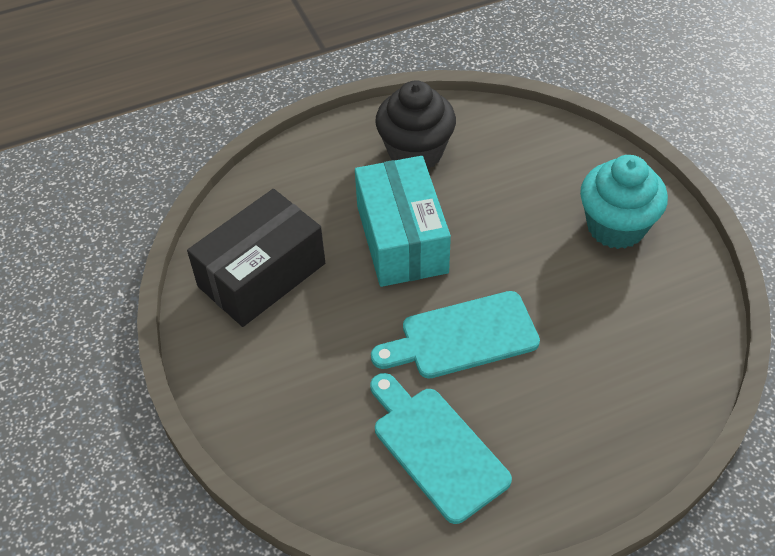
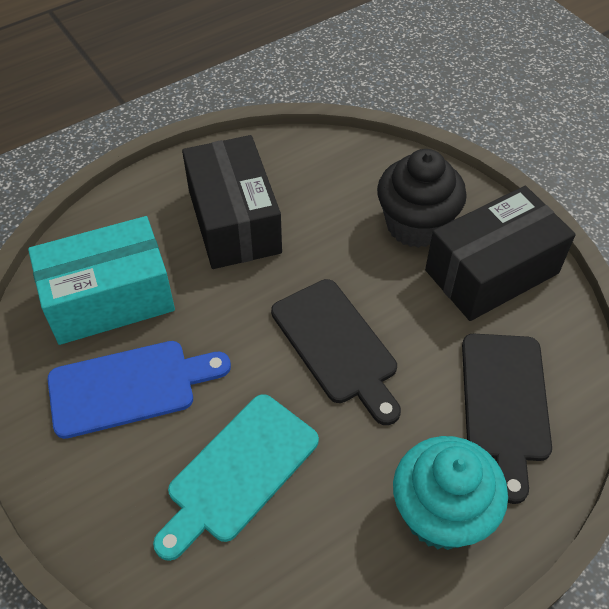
black box: [187,189,325,327] = 1 -> [182,135,282,269] [425,186,576,321] = 2
black cutting board: none = 0 -> [271,279,401,425] [462,334,552,504] = 2
blue cutting board: none = 0 -> [48,341,231,439] = 1
turquoise cutting board: [370,373,512,524] [371,291,540,379] = 2 -> [153,394,319,561] = 1

